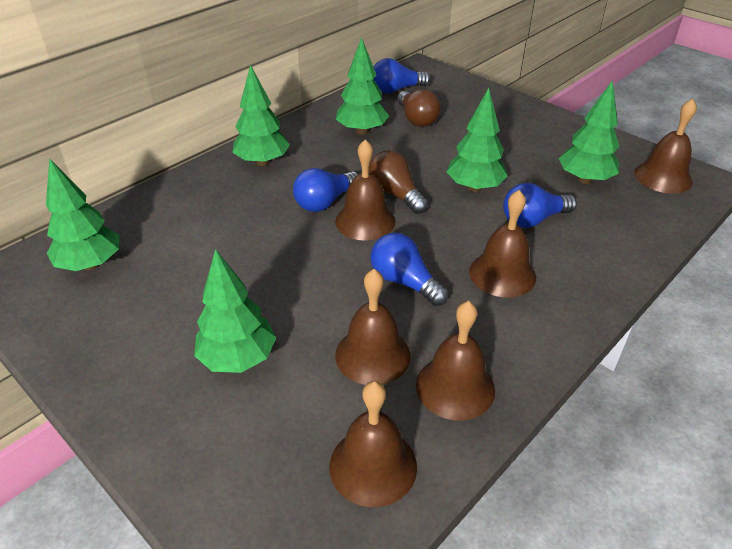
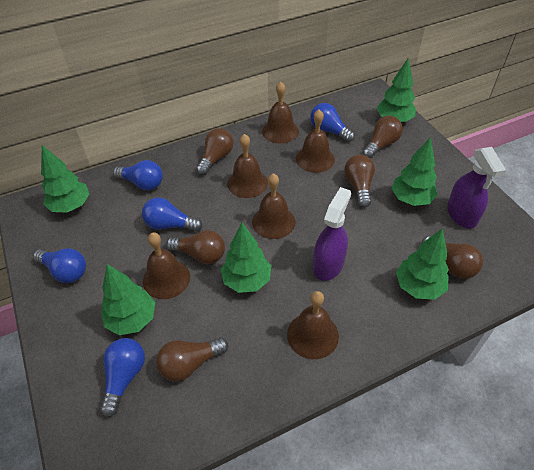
blue light bulb: [293,168,358,212] [370,233,449,306] [374,58,431,93] [503,183,577,228] = 4 -> [33,248,86,283] [100,338,145,418] [113,160,163,190] [142,197,202,232] [310,103,355,142] = 5
brown light bulb: [369,150,428,214] [397,89,441,127] = 2 -> [156,338,228,382] [166,230,225,264] [196,128,234,175] [344,155,375,208] [363,116,403,159] [422,236,483,279] = 6
purple spray bottle: none = 0 -> [313,187,351,281] [447,147,506,229] = 2

